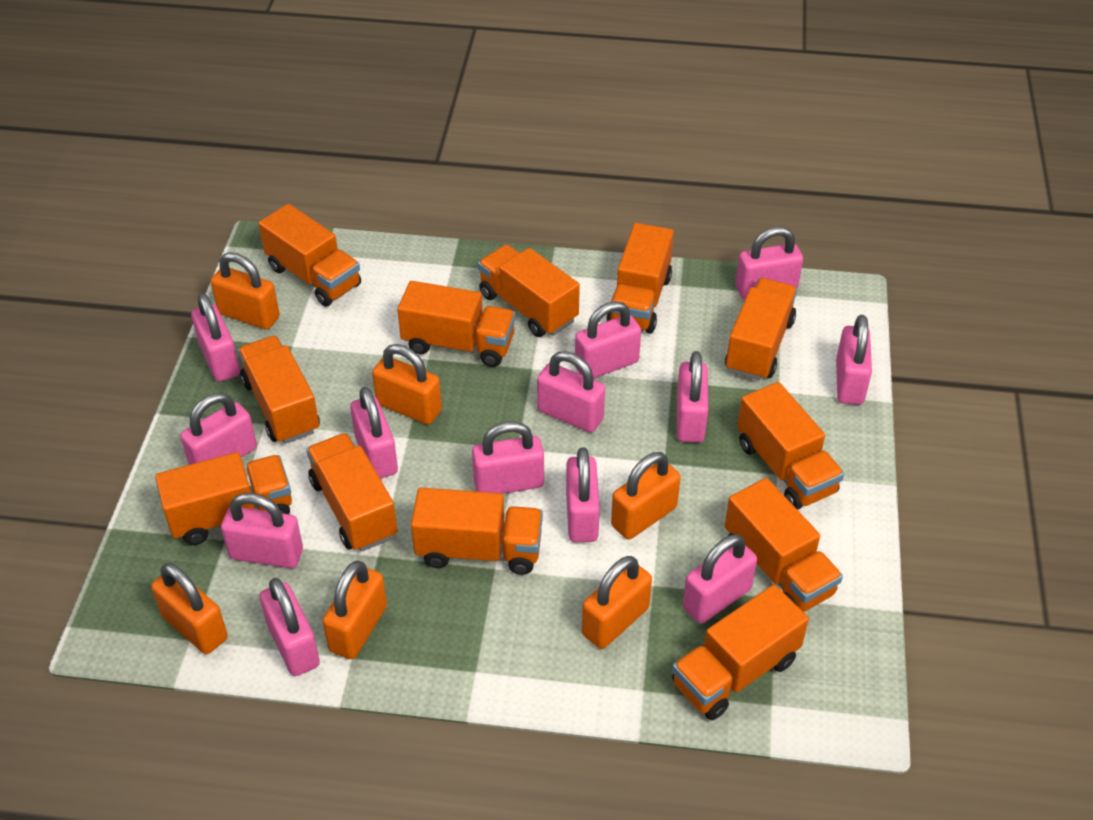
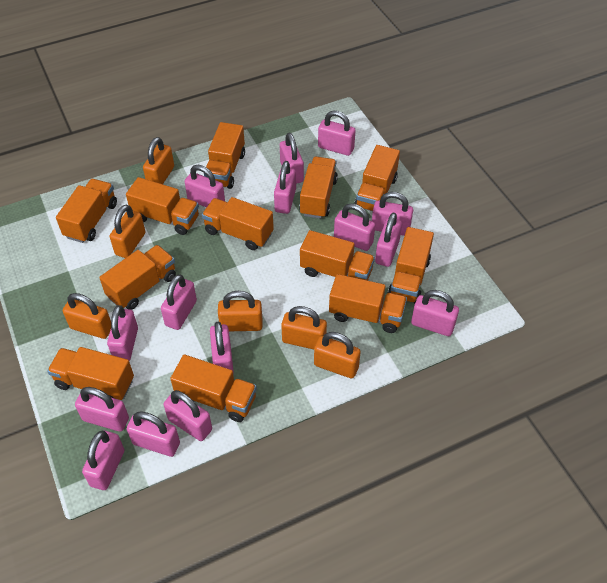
pink padlock: [180,393,257,465] [191,293,240,382] [221,493,303,568] [260,578,320,676] [350,387,398,479] [472,421,544,494] [537,351,605,433] [566,447,600,542] [575,301,641,379] [677,351,709,443] [683,534,757,624] [736,227,803,300] [836,315,872,405] = 13 -> [75,387,129,432] [82,430,125,490] [107,305,138,361] [127,412,180,457] [161,274,197,330] [164,390,212,441] [185,165,225,207] [210,321,234,374] [274,161,296,214] [280,133,304,184] [318,111,356,156] [334,203,375,251] [372,192,413,236] [375,212,402,267] [411,290,459,336] = 15

